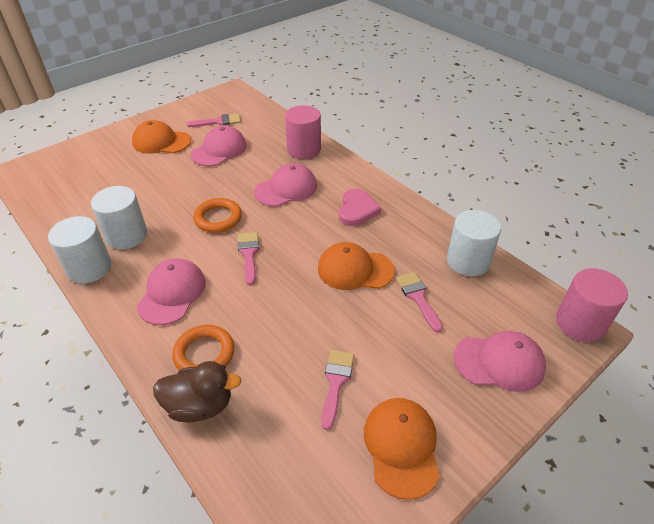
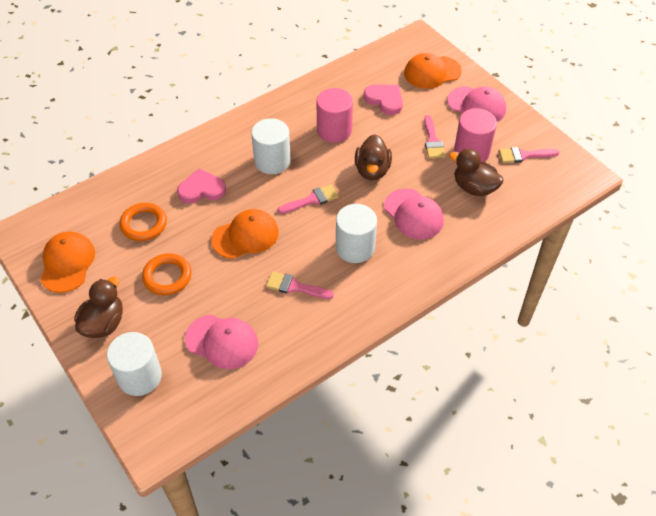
brown duck: [153,361,242,422] = 1 -> [74,277,123,338] [355,134,392,180] [449,149,504,196] = 3
pink cap: [137,258,206,325] [191,126,247,166] [254,163,317,207] [454,331,546,392] = 4 -> [185,314,258,369] [384,188,444,240] [447,86,506,122] = 3
pink heart: [339,189,382,226] = 1 -> [177,168,226,203] [364,84,403,115] = 2

